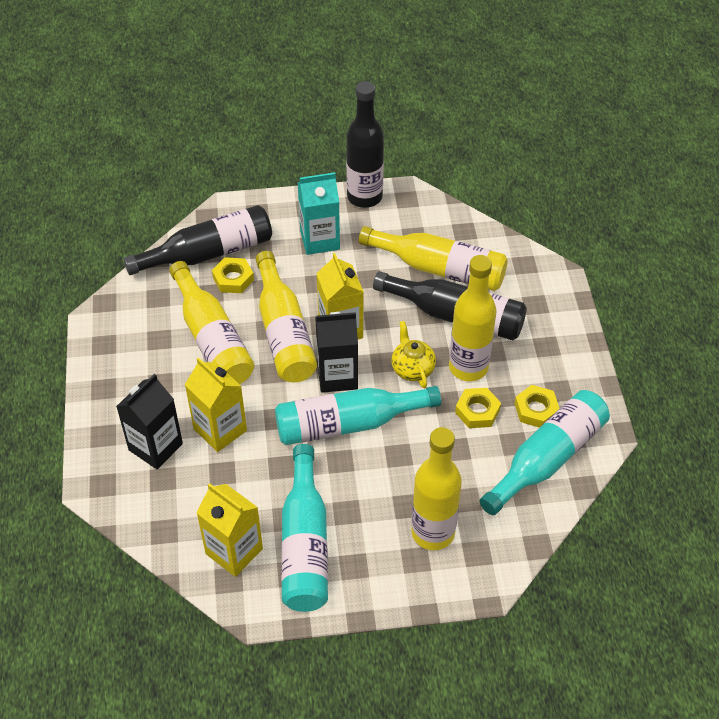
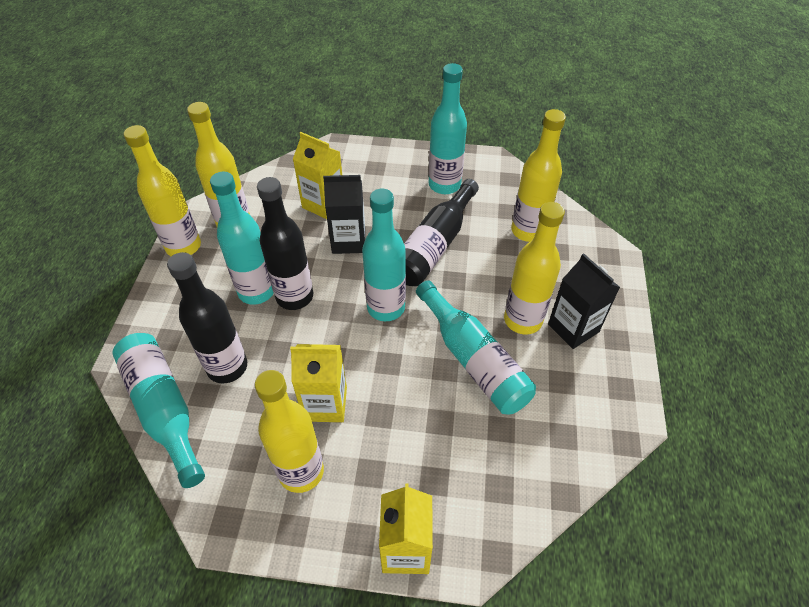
turquoise bottle: [275,386,441,445] [281,444,328,612] [479,390,610,515] = 3 -> [112,333,205,488] [210,171,274,305] [362,189,406,321] [416,280,536,415] [429,63,467,194] = 5
turquoise carton: [297,172,340,255] = 1 -> none = 0
yellow nut: [212,257,254,293] [455,388,501,428] [515,385,560,428] = 3 -> none = 0
yellow teapot: [391,321,436,388] = 1 -> none = 0

